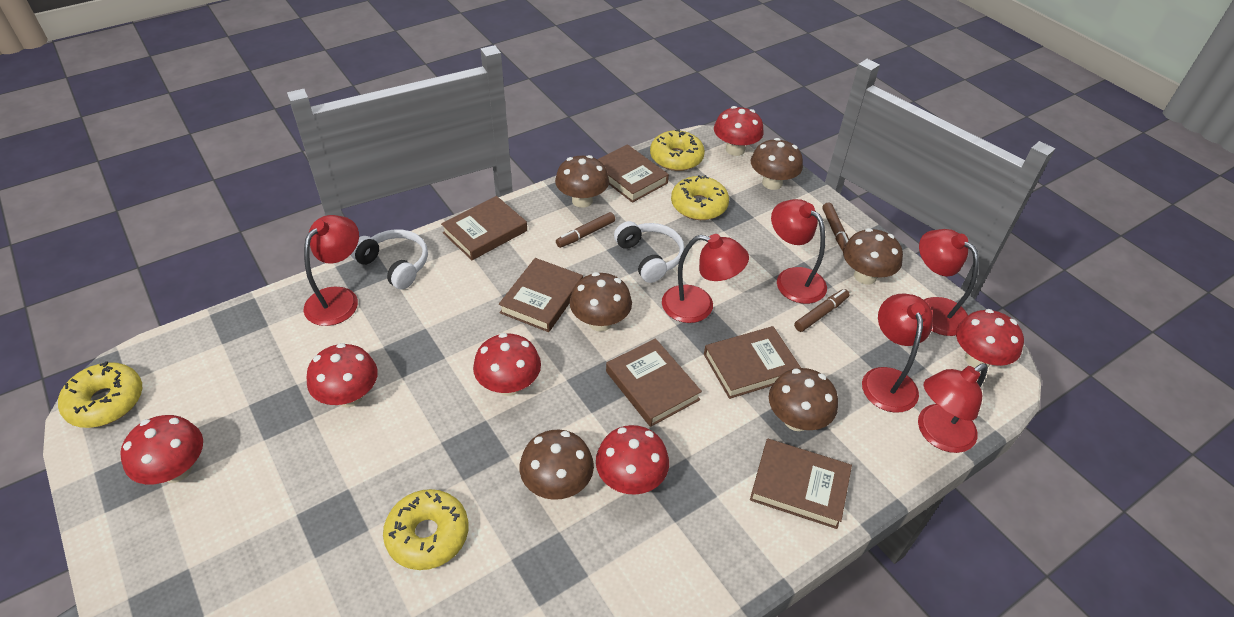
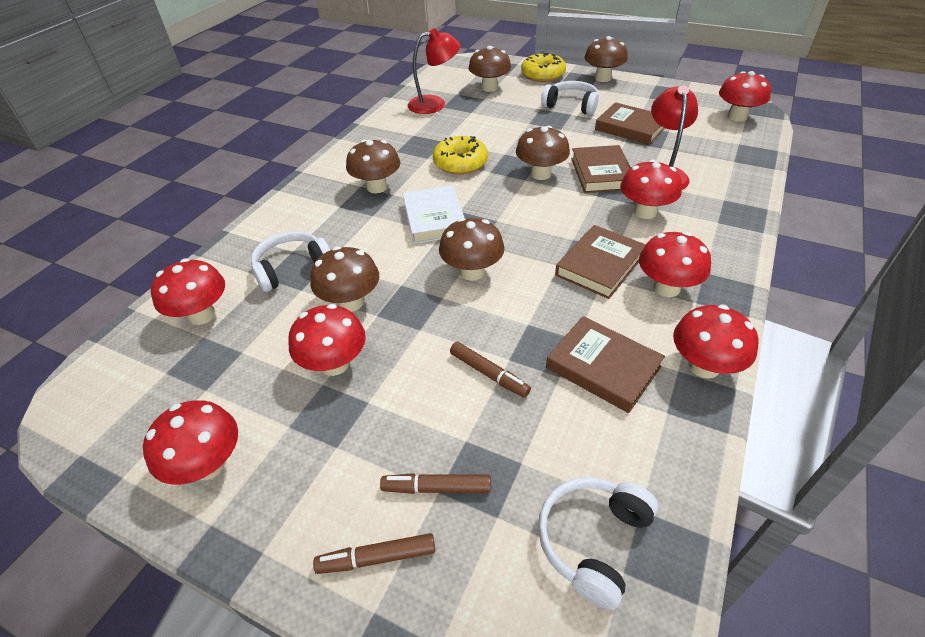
brown book: [441,196,527,260] [499,258,583,332] [597,144,669,203] [606,338,702,427] [704,326,801,399] [750,438,852,529] = 6 -> [546,316,665,413] [555,225,646,299] [571,145,631,193] [595,102,665,145] = 4
red lamp: [303,215,359,326] [662,234,749,323] [771,199,827,304] [862,294,933,413] [918,363,988,453] [919,229,979,336] = 6 -> [408,28,461,114] [651,86,698,190] = 2
red mushroom: [120,415,203,484] [306,343,378,407] [473,333,541,396] [596,425,669,495] [714,106,764,156] [956,309,1024,368] = 6 -> [143,400,238,485] [151,259,225,325] [288,304,366,376] [620,160,682,219] [639,232,711,297] [673,305,758,379] [719,71,771,122] = 7
white book: none = 0 -> [403,185,464,244] = 1
white headphones: [351,229,428,289] [614,221,685,283] = 2 -> [251,231,330,292] [538,477,658,610] [541,81,599,115] = 3
yellow donut: [58,361,142,428] [383,489,469,570] [650,129,705,171] [671,175,729,220] = 4 -> [433,136,488,175] [521,52,566,82] = 2

